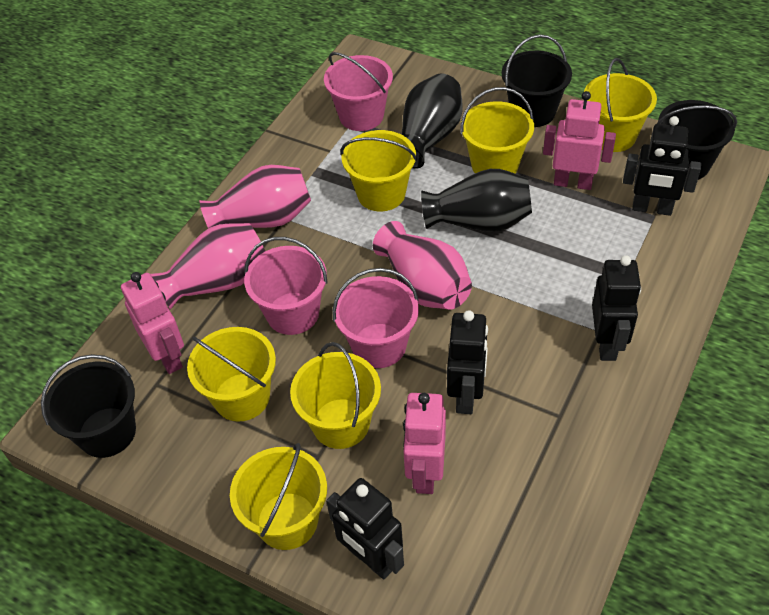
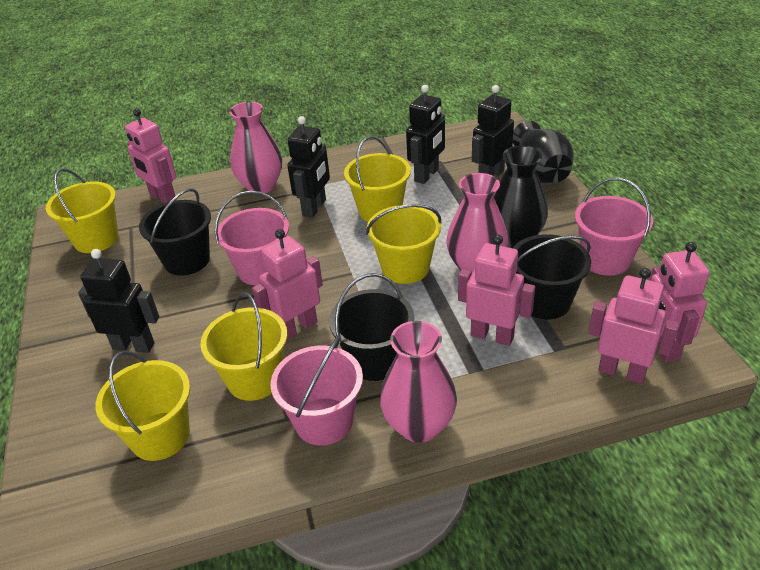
pink robot: [121,272,184,374] [403,393,446,494] [543,91,616,190] = 3 -> [125,109,176,203] [252,229,323,339] [458,235,535,346] [588,268,679,384] [650,242,710,362] = 5
yellow bucket: [187,327,276,422] [230,443,327,550] [290,342,381,449] [341,130,417,211] [460,87,534,173] [584,58,657,152] = 6 -> [46,168,118,253] [95,351,190,461] [200,292,287,401] [344,136,411,222] [366,204,441,284] = 5

